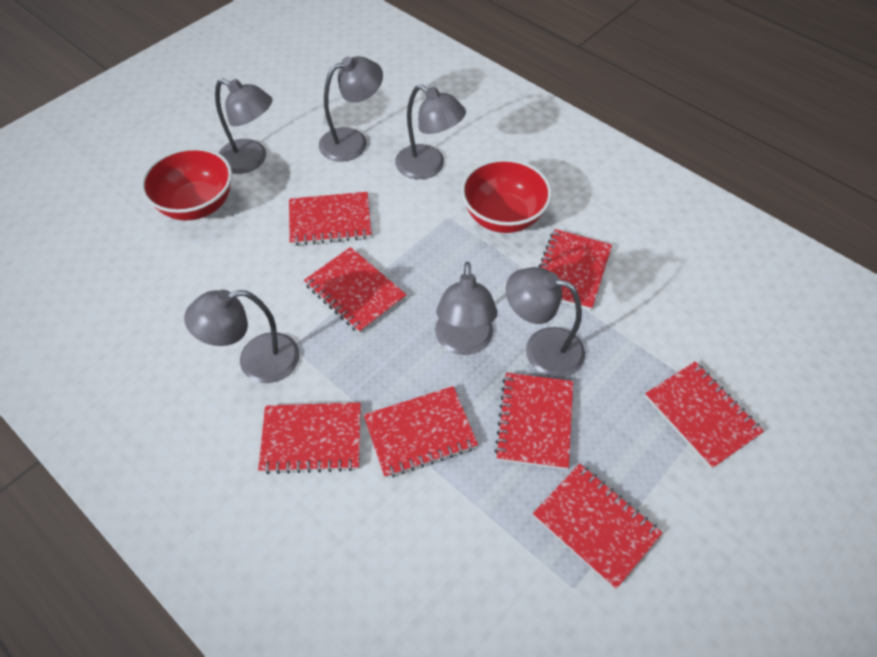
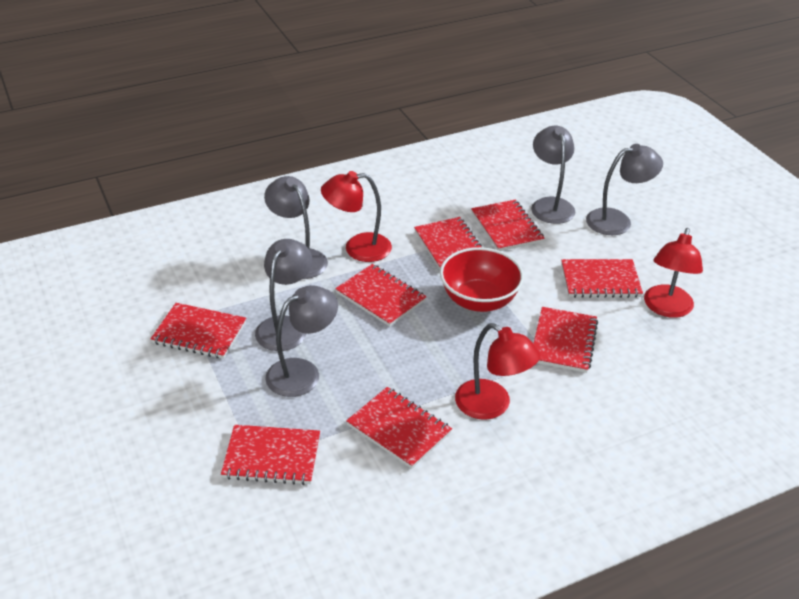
grey lamp: [184,290,300,383] [215,78,273,174] [319,56,383,162] [395,85,466,179] [435,262,498,355] [506,267,585,378] = 6 -> [255,239,312,351] [264,176,328,279] [265,285,338,397] [531,126,575,224] [586,144,663,235] = 5
red bowl: [141,147,232,221] [461,158,552,233] = 2 -> [440,247,524,312] = 1
red lamp: none = 0 -> [321,171,392,262] [455,323,540,420] [644,228,703,318] = 3

